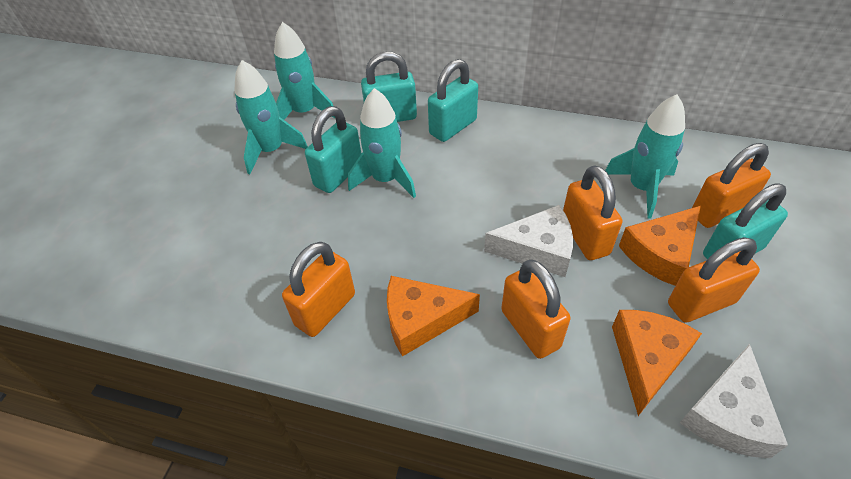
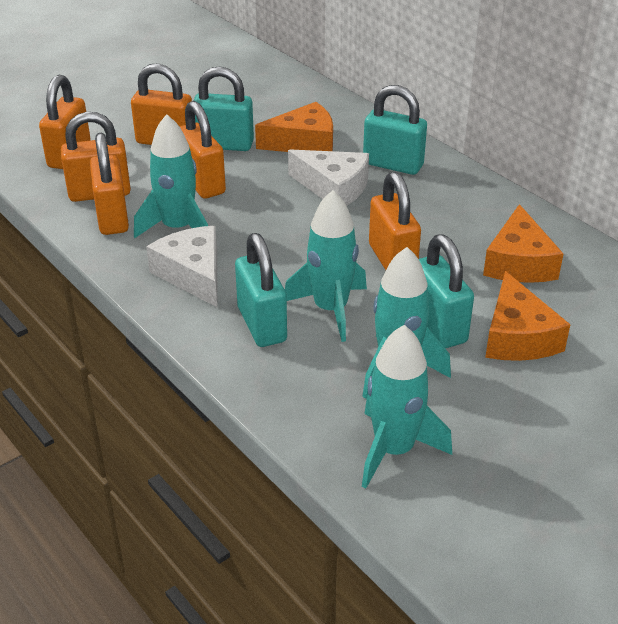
orange padlock: [282,242,355,337] [501,259,571,359] [563,165,622,260] [668,237,760,323] [692,143,771,228] = 5 -> [39,75,91,169] [61,112,131,202] [90,133,129,235] [131,63,192,145] [180,101,226,199] [369,172,421,270] = 6

